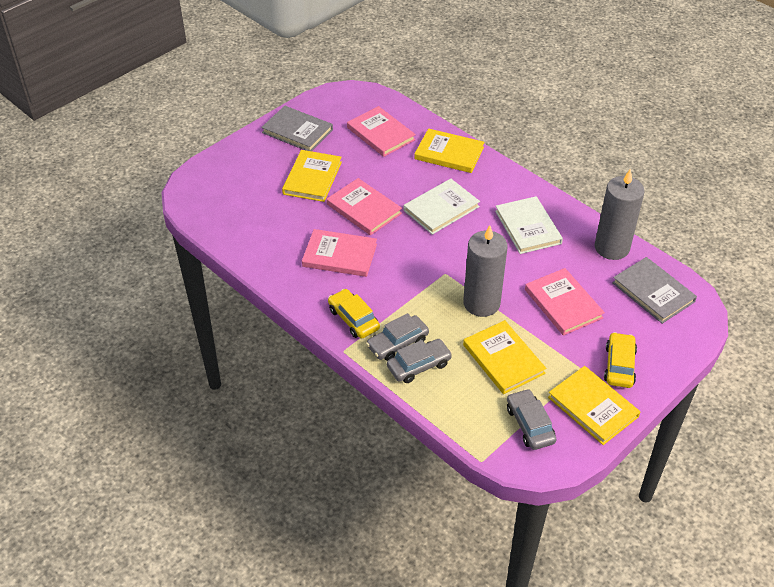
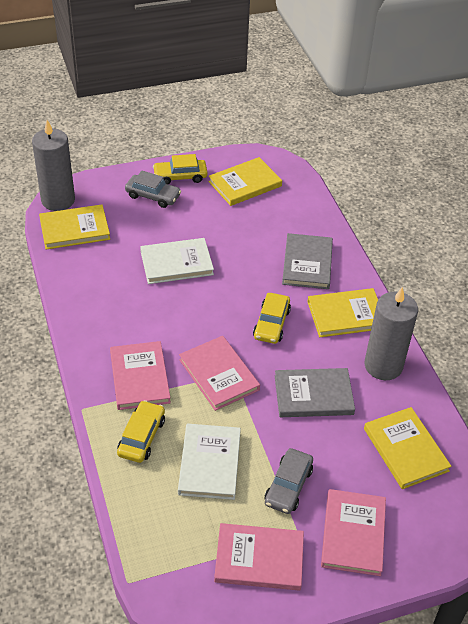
grey car: [366,313,429,361] [387,339,452,383] [507,389,557,450] = 3 -> [125,171,181,208] [265,448,313,514] = 2
yellow car: [328,289,380,339] [604,332,637,388] = 2 -> [117,400,165,463] [153,154,208,184] [253,293,291,344] = 3

